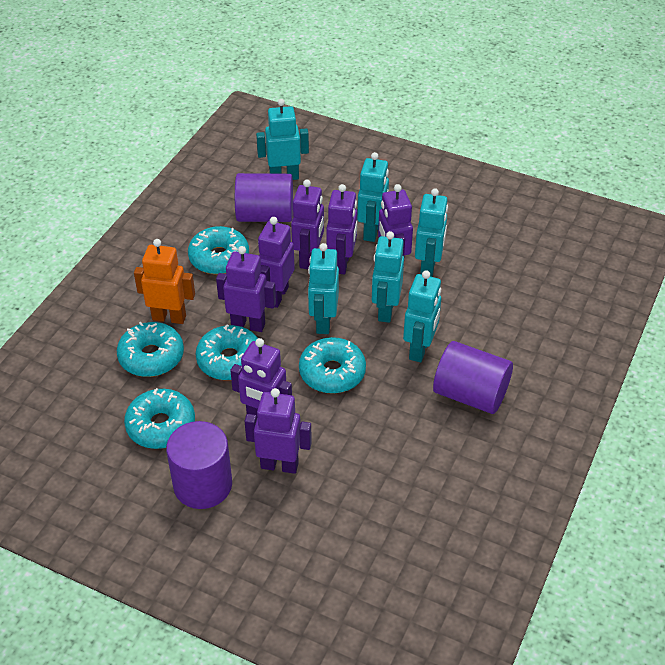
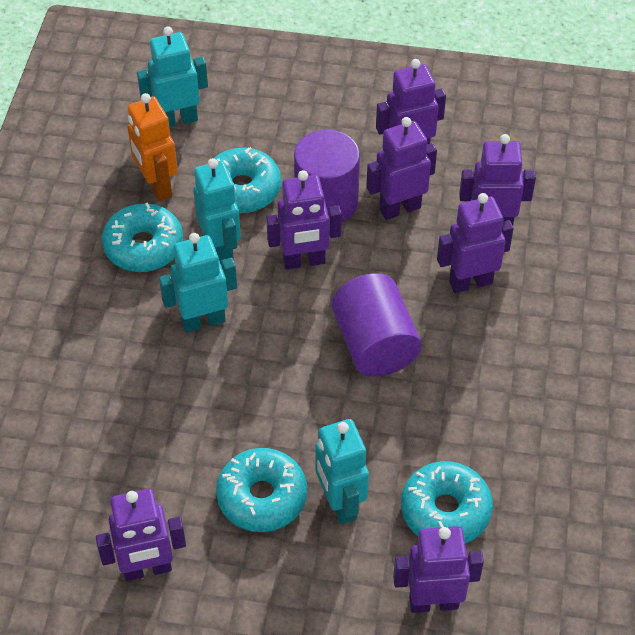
purple cylinder: [166,421,232,509] [235,173,293,222] [433,341,513,414] = 3 -> [294,130,360,223] [332,273,422,377] = 2
turquoise donut: [117,322,184,377] [124,388,195,449] [188,226,249,274] [196,324,258,380] [299,337,366,394] = 5 -> [102,203,183,272] [214,147,281,213] [216,448,307,532] [401,461,493,544] = 4
turquoise robot: [256,99,309,180] [308,243,339,334] [357,152,389,242] [372,231,404,323] [403,270,441,362] [415,188,448,277] = 6 -> [137,26,208,128] [159,233,237,333] [193,158,241,265] [315,419,369,524] = 4

